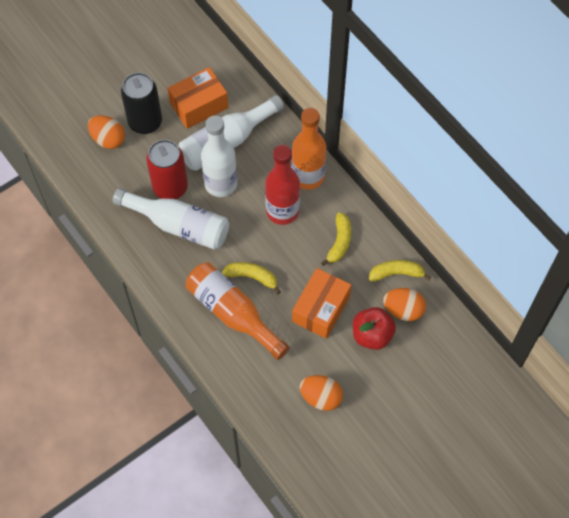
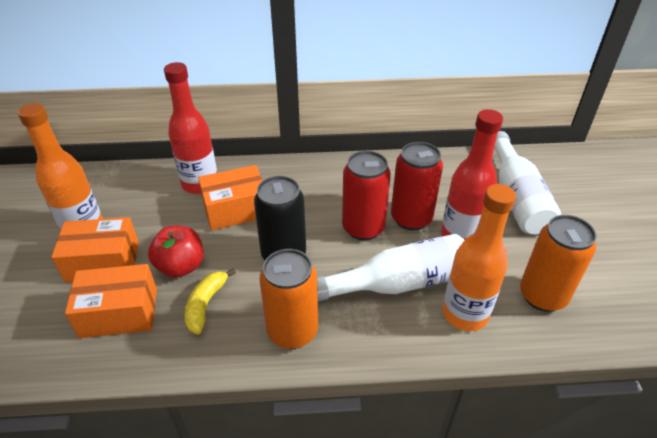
orange box: [167,67,228,129] [292,268,351,339] = 2 -> [51,217,139,283] [65,264,157,338] [198,165,263,230] = 3
orange can: none = 0 -> [259,249,318,349] [520,215,597,312] = 2
orange egg: [88,115,125,149] [300,375,343,411] [383,288,426,321] = 3 -> none = 0
red bottle: [265,145,300,225] = 1 -> [164,62,217,194] [441,109,503,240] = 2
red can: [146,140,188,199] = 1 -> [342,151,391,240] [391,142,443,231] = 2
white bottle: [113,188,229,250] [178,95,284,171] [201,116,237,197] = 3 -> [317,234,464,301] [494,131,561,234] = 2
yellow banana: [222,262,281,294] [321,212,351,266] [369,260,431,281] = 3 -> [185,268,236,335] = 1

